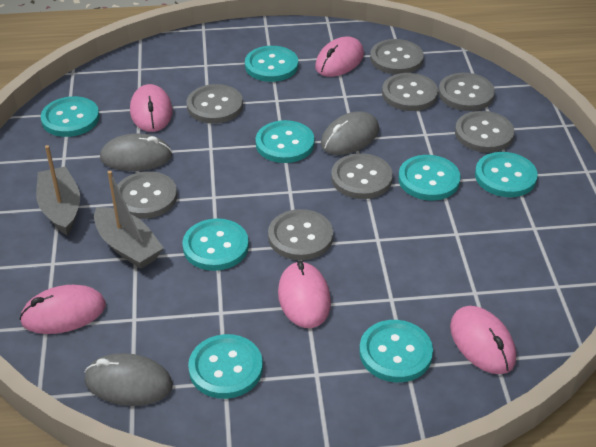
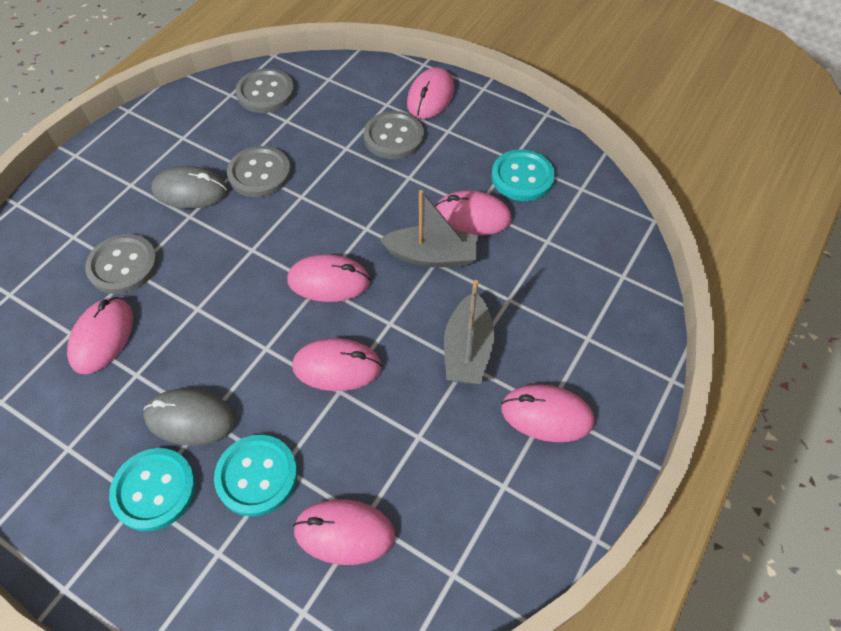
grey button: [117,171,177,219] [186,84,243,124] [268,209,333,260] [331,153,393,199] [370,39,424,74] [382,73,438,111] [438,73,495,111] [455,111,514,153] = 8 -> [85,234,158,294] [227,146,291,197] [235,68,294,113] [364,111,424,159] = 4
grey mouse: [84,353,173,406] [100,134,172,171] [321,111,379,155] = 3 -> [144,389,236,446] [151,166,228,209] = 2
pink mouse: [19,285,106,334] [130,84,172,132] [278,261,331,328] [315,36,364,77] [450,306,516,374] = 5 -> [67,297,133,374] [287,254,370,302] [292,338,382,391] [293,499,395,565] [407,67,454,119] [435,191,512,235] [501,385,594,442] = 7
turquoise button: [41,96,100,137] [182,218,249,271] [188,334,263,399] [245,46,298,82] [256,120,314,163] [359,320,433,382] [398,155,461,201] [475,152,538,197] = 8 -> [109,448,196,531] [214,435,298,517] [491,149,555,201] = 3

